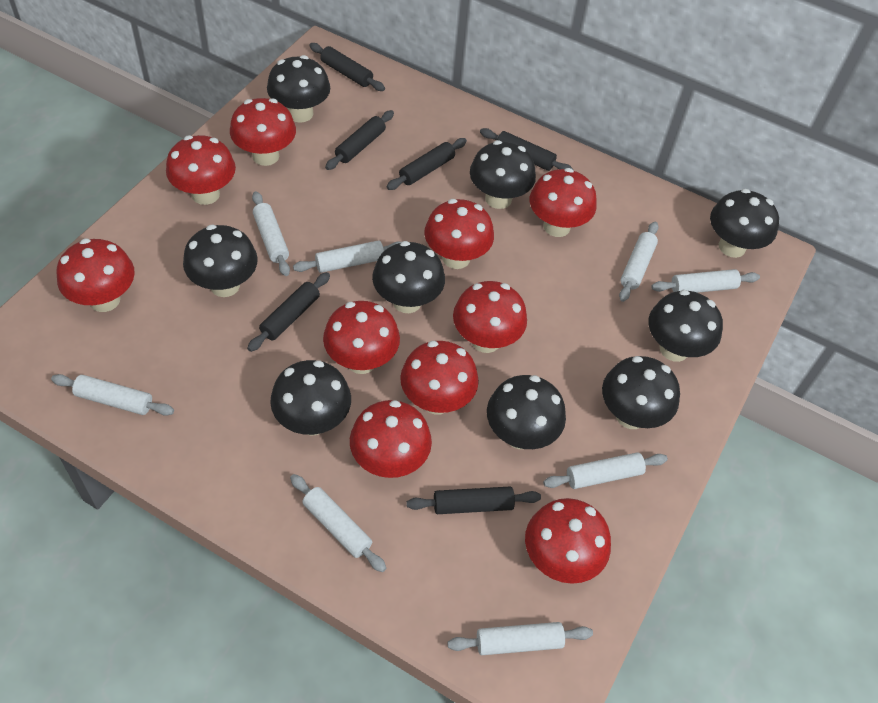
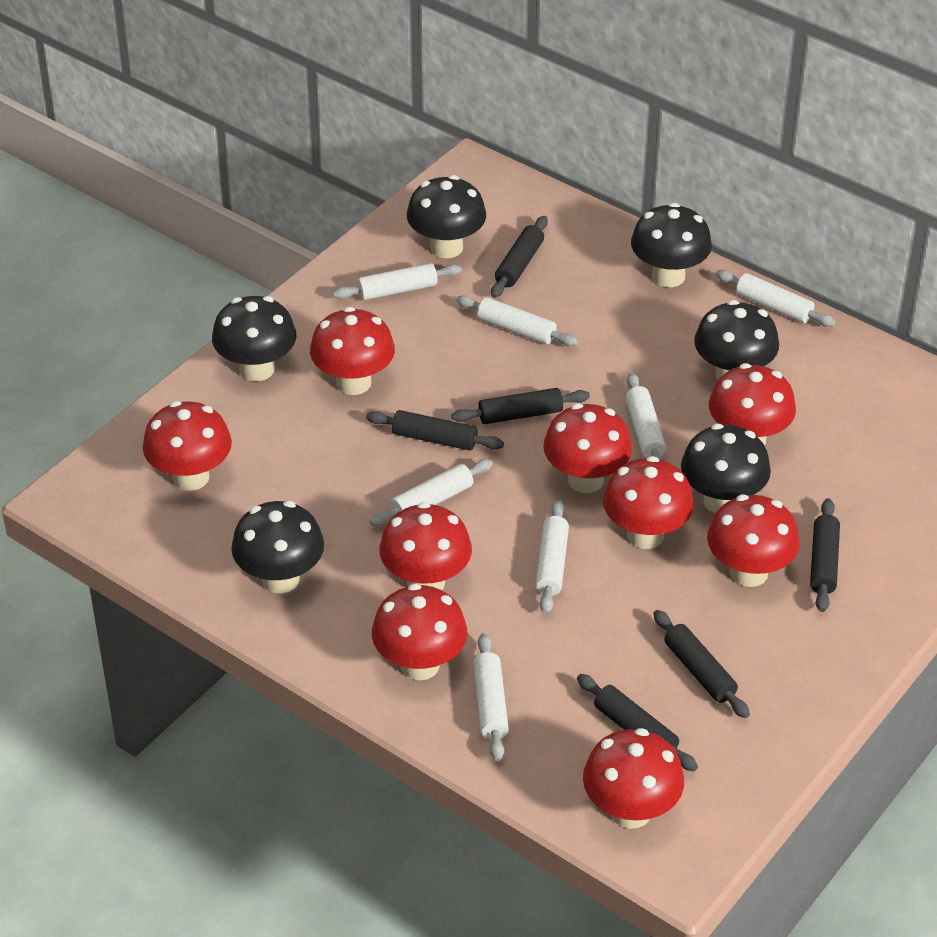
black mushroom: [183,225,258,297] [267,55,330,123] [270,360,351,436] [372,241,445,313] [470,140,536,209] [487,375,566,449] [602,356,680,429] [648,290,723,362] [710,189,779,258] = 9 -> [212,296,296,381] [231,501,324,593] [407,175,486,258] [631,203,712,287] [681,424,771,513] [694,300,779,381] = 6
red mushroom: [57,238,135,312] [166,135,236,205] [230,98,296,166] [323,301,400,374] [350,400,432,478] [400,341,479,415] [424,199,494,269] [453,281,527,353] [525,498,611,584] [530,168,597,237] = 10 -> [143,401,232,491] [310,307,395,395] [372,584,467,680] [379,502,472,590] [543,403,632,493] [583,728,684,829] [603,456,694,549] [707,494,800,587] [709,363,796,446] = 9
white rolling pin: [51,374,174,416] [252,191,290,276] [290,474,386,572] [293,240,401,273] [447,622,593,655] [543,452,668,489] [619,222,659,302] [651,269,760,293] = 8 -> [332,263,462,300] [370,459,493,526] [456,295,579,347] [473,633,509,761] [535,500,569,614] [626,372,666,460] [716,270,836,327] = 7

